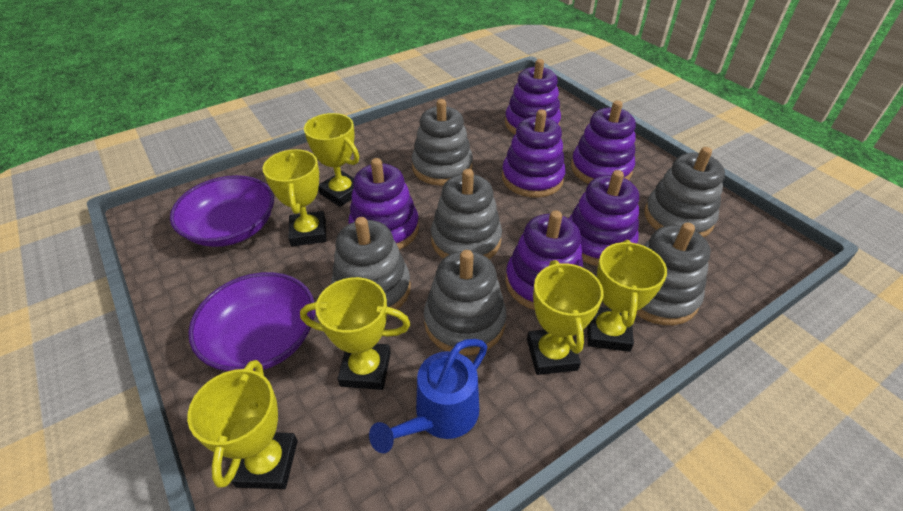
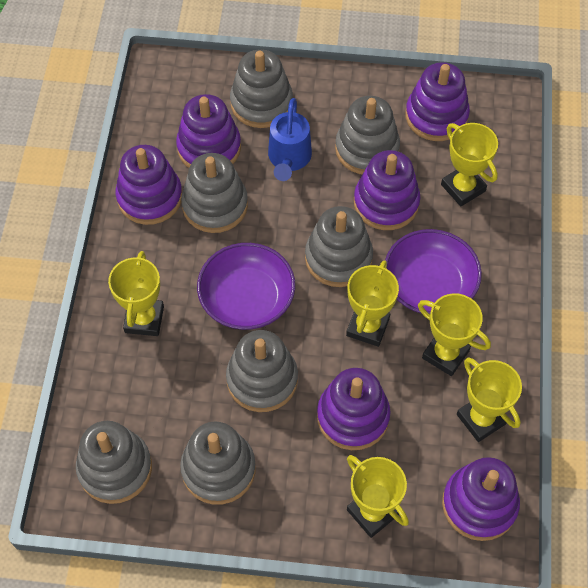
grey stacking toy: [332,217,411,315] [412,99,473,186] [424,250,506,356] [431,169,502,259] [636,223,711,325] [644,147,725,237] = 6 -> [76,421,152,504] [180,422,256,505] [181,153,248,233] [226,330,298,412] [230,49,293,128] [305,206,373,287] [335,96,400,174] = 7

